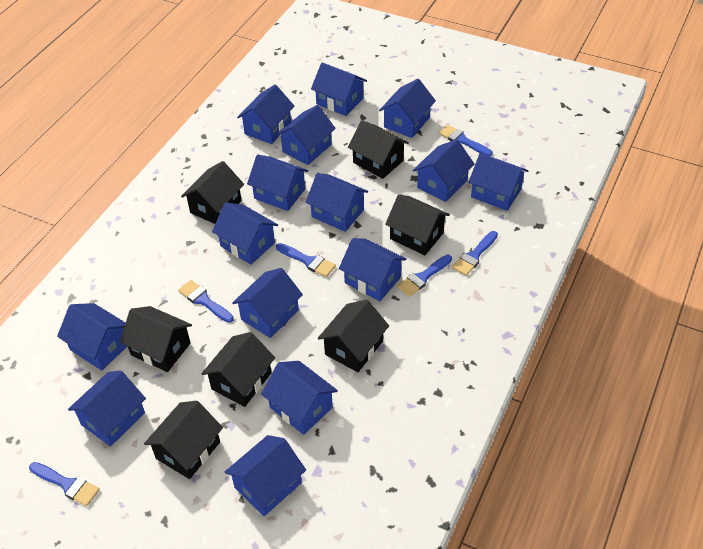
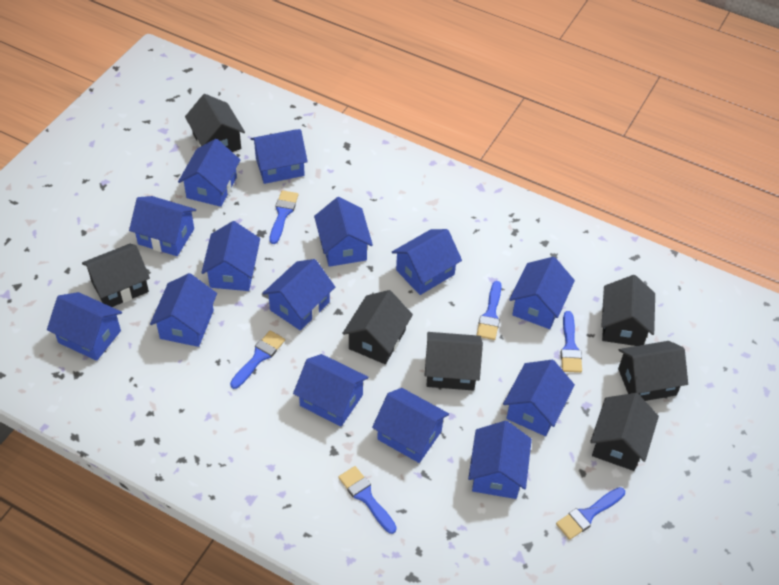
blue house: [57,303,127,371] [68,370,146,447] [212,202,278,265] [225,435,306,516] [232,268,303,338] [237,84,295,144] [247,154,308,211] [261,361,338,435] [276,105,336,165] [306,173,368,232] [311,62,367,116] [339,238,406,301] [379,79,436,138] [413,139,474,202] [468,153,528,211] = 15 -> [47,292,122,361] [129,196,196,256] [150,273,217,347] [178,139,240,207] [201,221,260,291] [251,129,308,184] [263,259,335,331] [293,354,369,427] [314,197,373,267] [372,388,449,463] [392,229,462,295] [468,421,532,499] [503,360,575,436] [509,257,575,329] = 14

